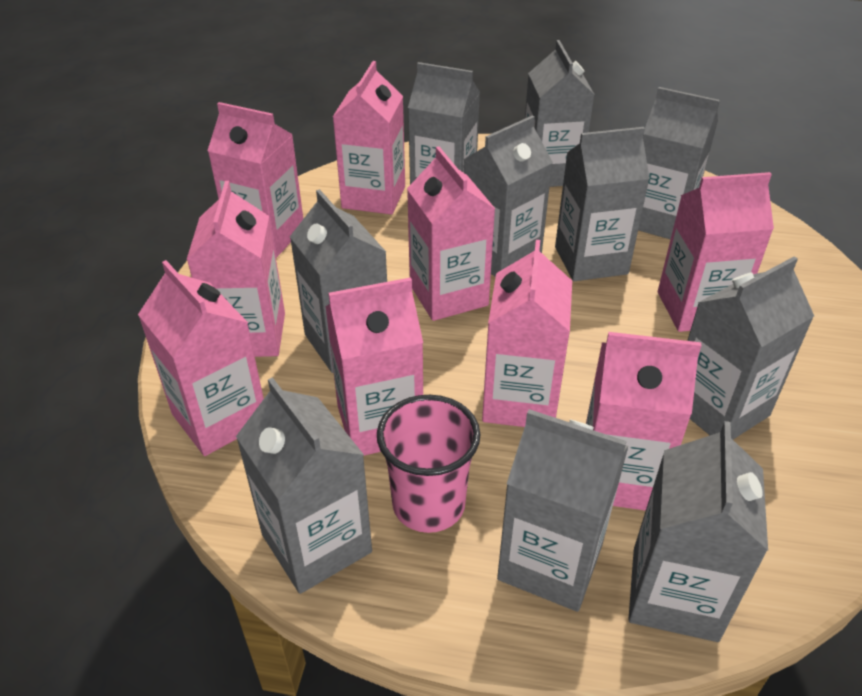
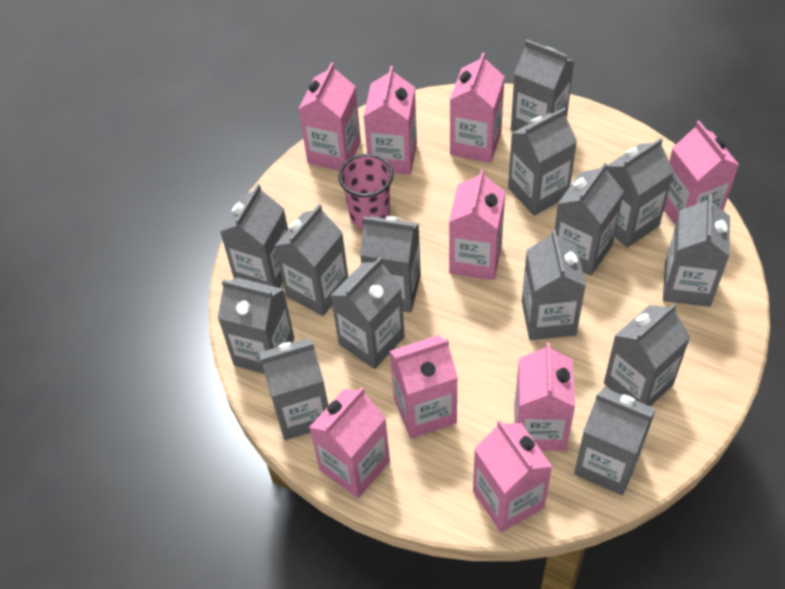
grey carton: [236,377,372,594] [290,189,387,373] [408,62,480,185] [464,116,553,277] [497,409,629,612] [525,40,595,187] [555,127,650,281] [628,421,768,642] [638,87,720,239] [687,257,814,439] = 10 -> [218,278,294,374] [220,184,288,288] [259,338,328,440] [275,204,348,316] [330,257,405,369] [360,216,421,313] [508,108,577,216] [511,39,574,131] [522,229,586,340] [555,162,624,276] [574,388,656,495] [604,303,690,406] [606,138,674,248] [663,195,730,307] = 14

